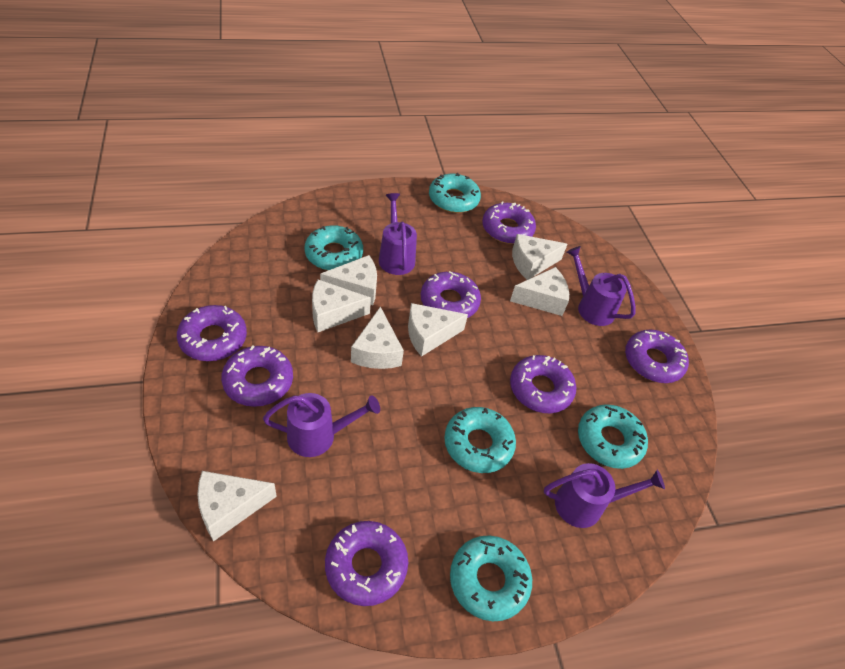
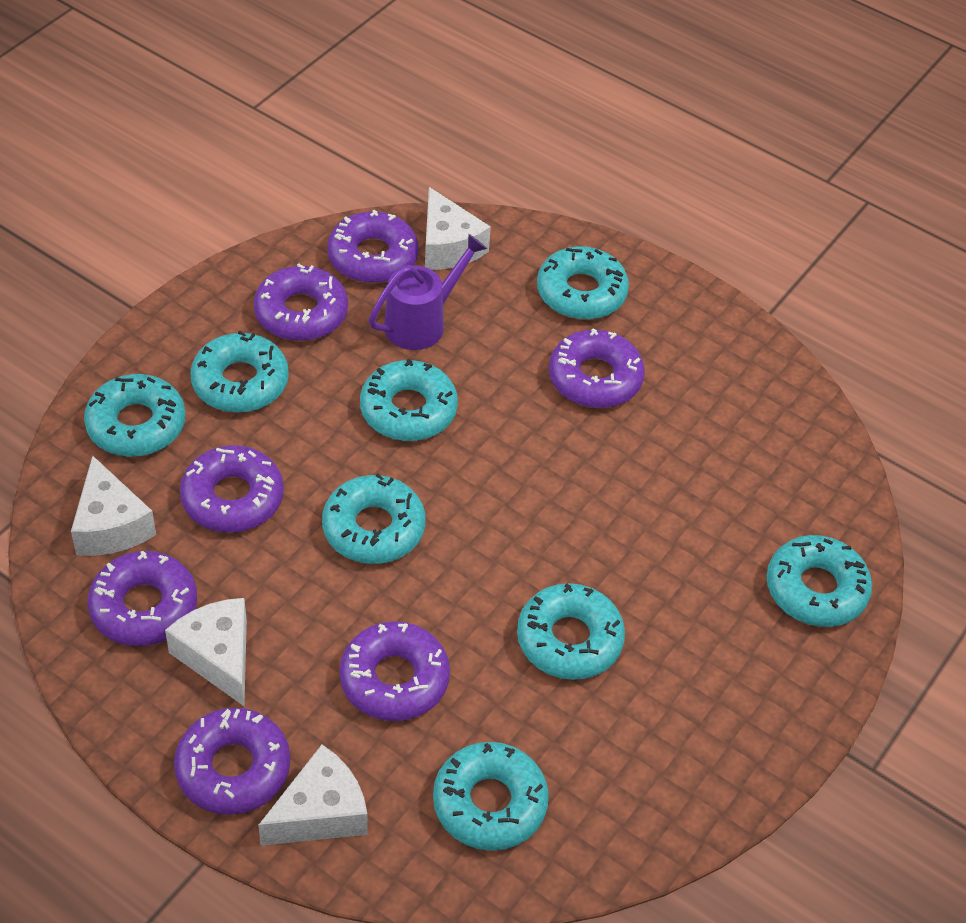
purple watering can: [263,393,380,457] [379,193,417,275] [544,463,665,528] [566,246,635,326] = 4 -> [369,234,487,350] = 1
turquoise donut: [304,225,363,270] [429,173,481,213] [444,407,516,473] [450,536,532,621] [578,404,648,469] = 5 -> [84,374,185,457] [190,331,289,413] [322,474,426,564] [360,359,458,441] [433,742,549,851] [517,583,625,680] [537,246,629,320] [767,535,872,627] = 8
white cheese: [197,471,277,541] [312,279,371,332] [320,255,377,305] [351,307,404,369] [408,303,468,357] [510,267,569,316] [512,234,567,280] = 7 -> [71,456,156,556] [165,598,247,706] [258,745,368,846] [425,187,491,270] = 4

